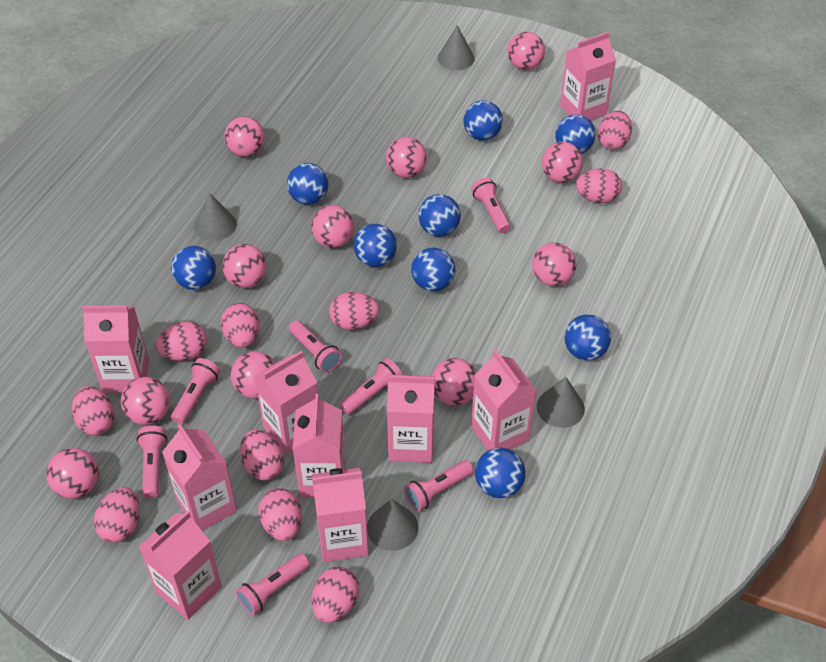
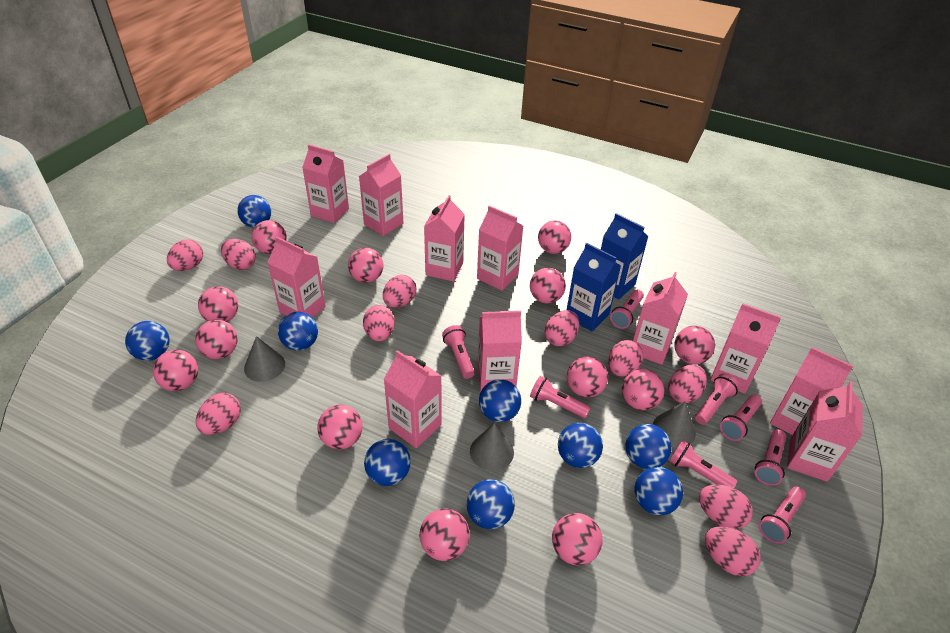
blue carton: none = 0 -> [567,243,621,332] [601,213,649,300] = 2
grey cone: [194,192,237,241] [367,499,419,551] [437,25,475,70] [537,377,585,428] = 4 -> [244,336,285,382] [470,423,514,471] [653,401,696,448] = 3
pink ball: [46,448,99,499] [121,377,170,425] [222,244,267,288] [224,116,265,157] [231,351,276,399] [311,205,354,248] [386,137,427,178] [432,358,477,406] [508,32,545,70] [532,243,576,286] [542,142,583,183] = 11 -> [153,350,198,391] [195,320,238,359] [198,286,238,322] [251,220,287,254] [317,405,363,449] [348,248,383,283] [420,508,470,561] [530,268,566,304] [538,221,571,254] [552,513,603,566] [567,357,608,398] [622,369,664,410] [674,326,715,364] = 13
pink carton: [82,305,149,393] [139,511,222,620] [162,424,237,531] [254,351,318,455] [293,394,346,498] [312,468,369,562] [387,374,435,463] [471,350,536,450] [560,32,616,121] = 9 -> [267,236,326,318] [302,144,349,223] [359,154,403,236] [384,350,442,448] [424,195,465,282] [477,206,523,291] [477,311,522,392] [633,272,688,365] [710,303,781,394] [770,347,853,435] [787,381,863,482] = 11
pink flashlight: [136,426,167,498] [171,358,220,424] [236,554,309,615] [289,320,342,373] [340,358,402,415] [404,460,473,512] [471,178,511,233] = 7 -> [442,325,475,379] [530,376,591,418] [610,290,644,329] [670,440,737,488] [695,374,740,425] [720,394,762,441] [755,429,786,486] [759,486,806,544] = 8

